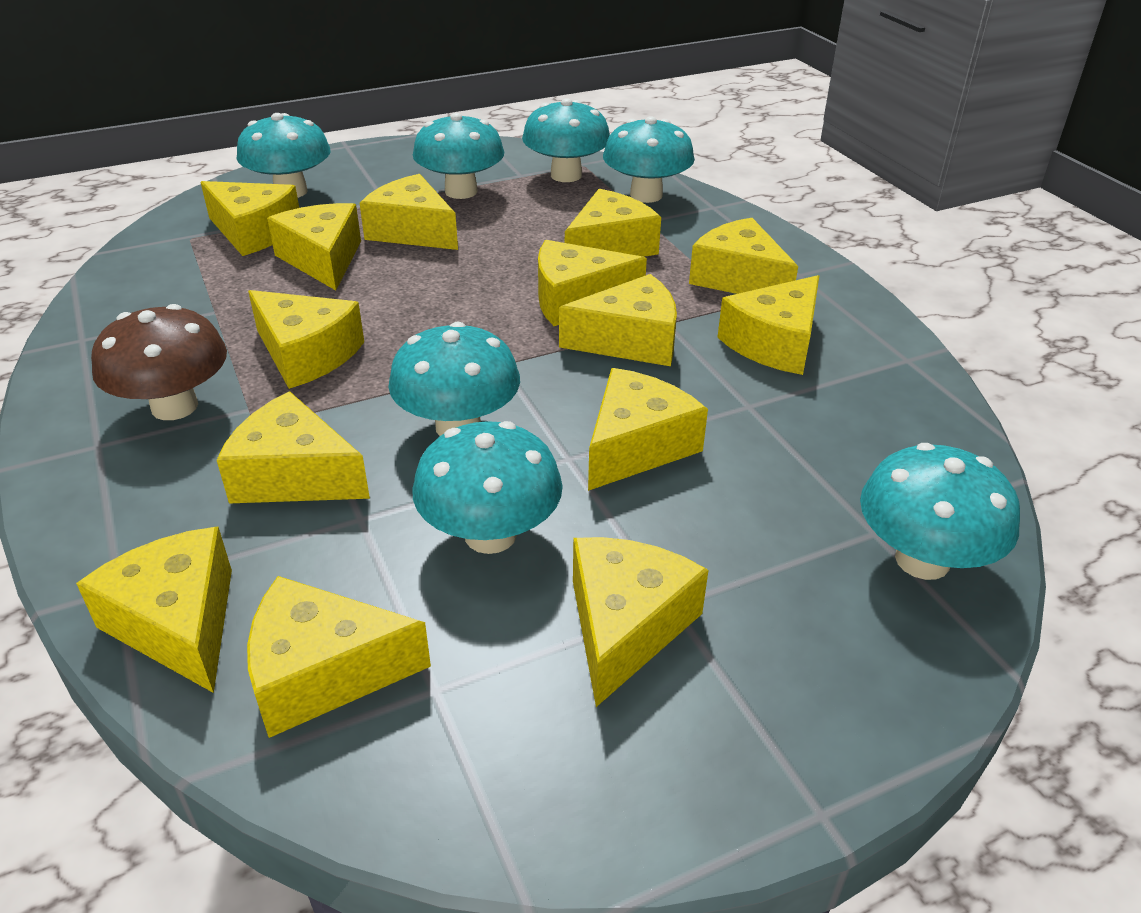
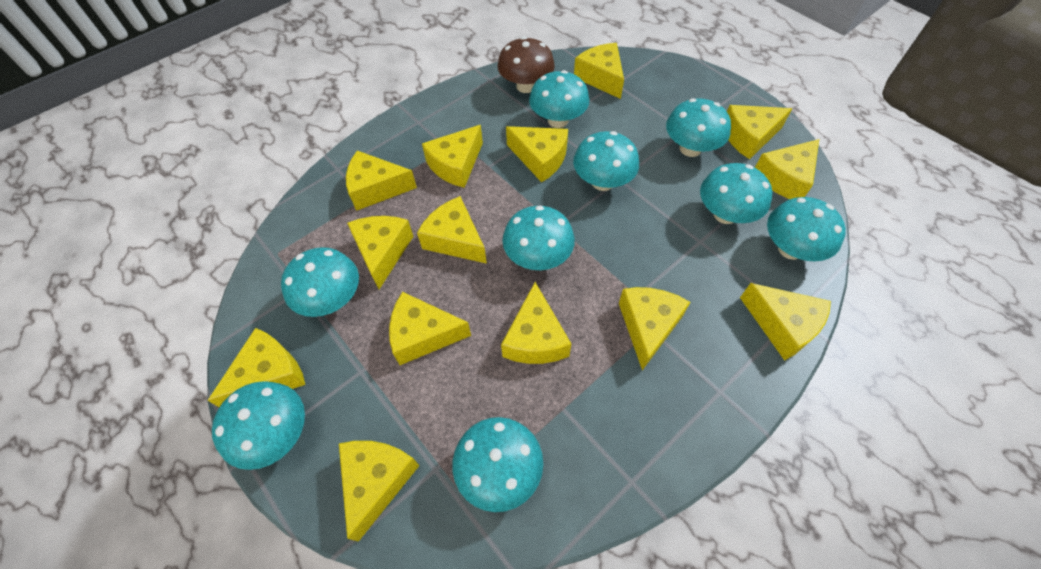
turquoise mushroom: [237,113,330,198] [388,322,520,436] [412,421,563,554] [413,113,504,199] [522,98,610,182] [603,116,695,203] [860,443,1020,580] = 7 -> [212,381,305,470] [281,247,359,317] [452,417,543,512] [503,206,575,270] [529,70,590,128] [573,131,639,191] [666,98,731,157] [700,163,772,224] [767,197,846,261] = 9

